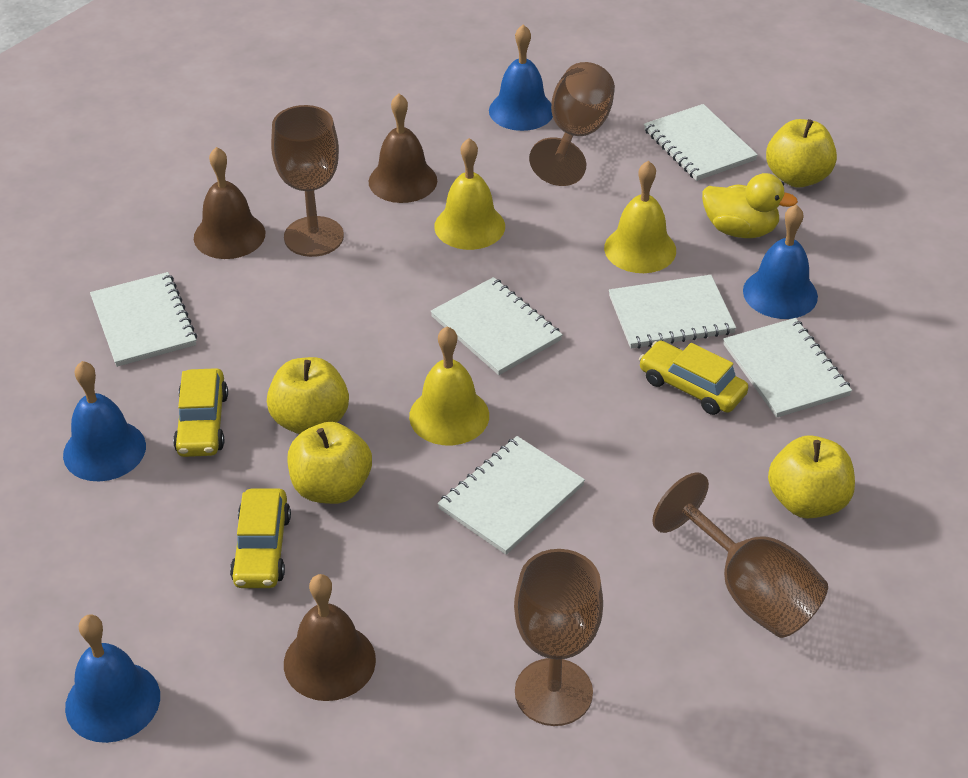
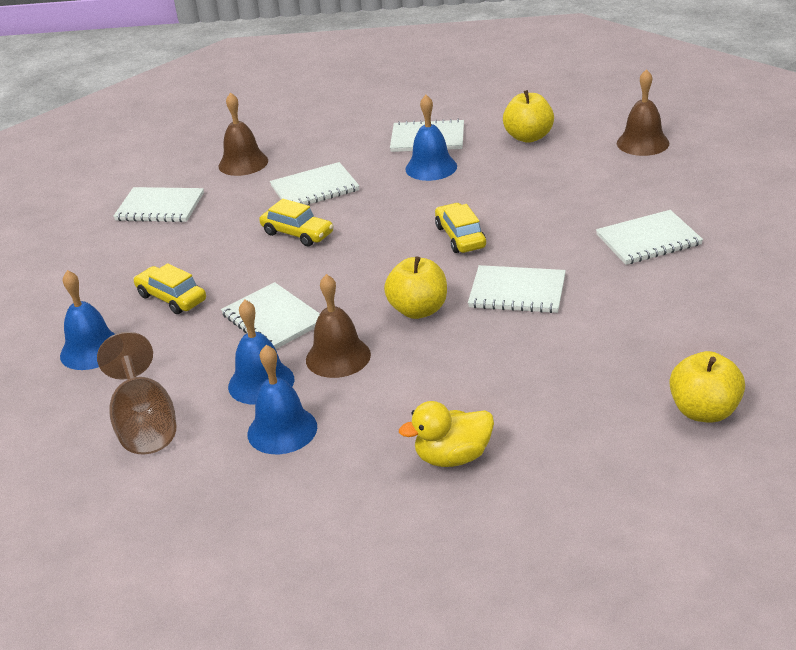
brown goblet: [271,105,344,257] [514,549,603,726] [529,62,615,186] [652,472,828,638] = 4 -> [97,332,176,454] = 1
yellow apple: [267,357,349,434] [287,422,372,504] [766,119,837,188] [768,435,855,519] = 4 -> [384,256,447,319] [503,90,554,143] [670,351,745,423] = 3
yellow bell: [409,326,489,445] [434,138,505,250] [604,160,676,273] = 3 -> none = 0

